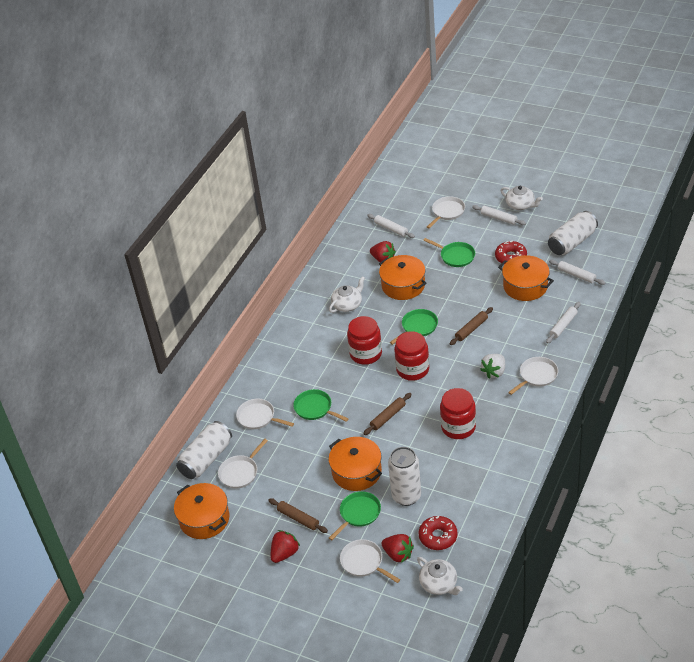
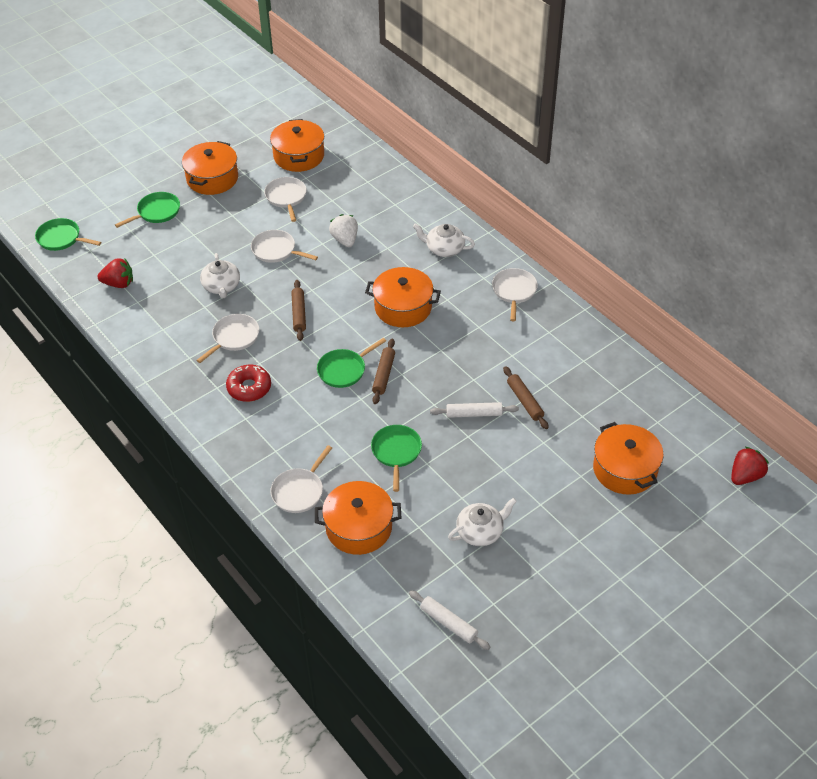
orange pot: [174,483,230,539] [329,437,382,491] [379,255,426,300] [498,255,554,301] = 4 -> [182,141,238,195] [270,119,324,172] [315,481,402,555] [365,267,441,327] [593,422,664,495] = 5
red donut: [419,516,458,550] [495,241,527,265] = 2 -> [226,365,271,402] = 1
red jar: [347,316,382,365] [394,331,429,381] [440,388,476,439] = 3 -> none = 0
red strawberry: [270,530,300,563] [370,241,396,262] [381,534,414,563] = 3 -> [98,258,133,288] [731,446,769,485] = 2
white can: [176,421,232,479] [388,447,421,506] [548,211,598,255] = 3 -> none = 0
white rolling pin: [367,214,415,238] [472,205,526,225] [546,302,581,344] [549,260,605,285] = 4 -> [409,590,490,650] [430,402,519,418] = 2

